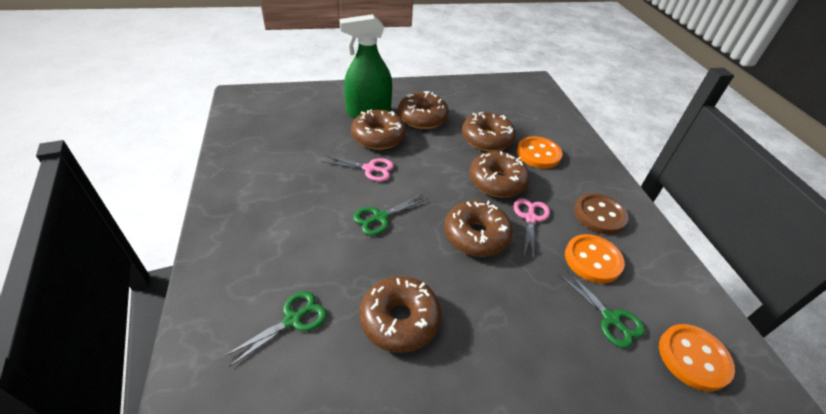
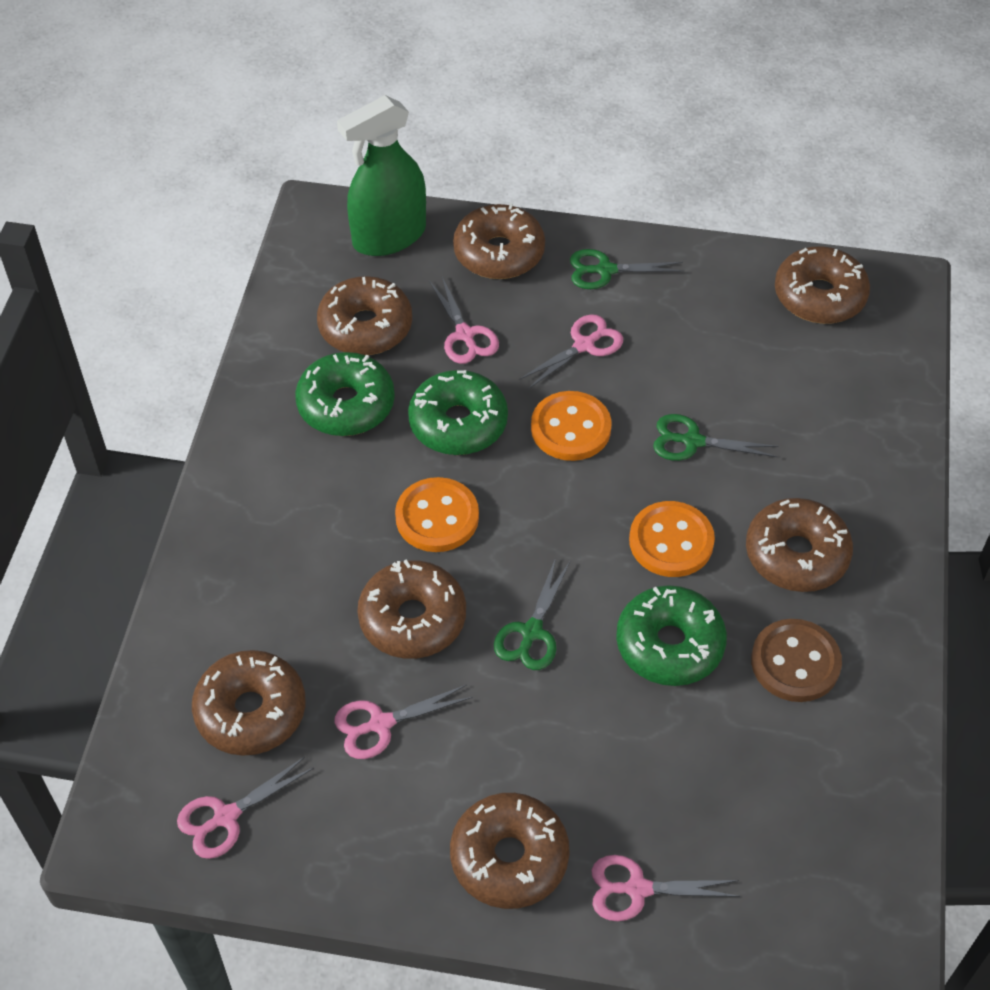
brown donut: [351,109,406,150] [359,276,441,353] [398,91,449,129] [444,200,513,257] [462,112,516,152] [469,151,530,198] = 6 -> [192,650,306,756] [317,276,412,355] [357,559,466,659] [450,793,570,909] [453,203,545,279] [746,498,853,592] [775,246,870,324] = 7
green donut: none = 0 -> [295,352,395,436] [408,370,508,455] [616,585,727,686] = 3
pink scissors: [321,155,394,181] [514,198,550,260] = 2 -> [177,757,314,859] [334,685,473,759] [429,277,499,364] [519,315,623,389] [591,855,741,921] = 5

